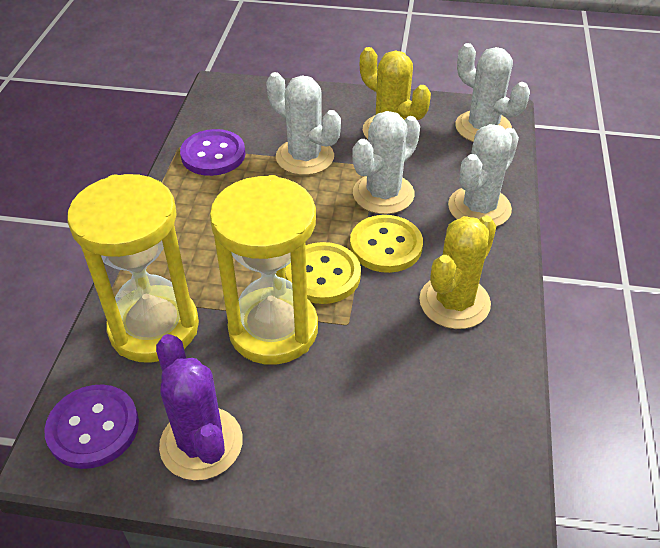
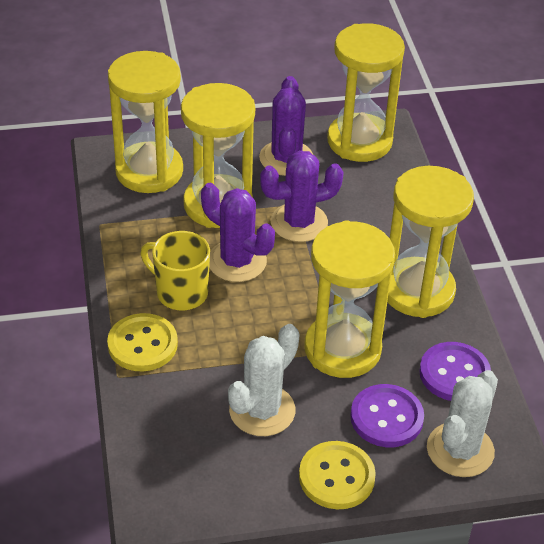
purple cactus: [156,334,243,480] = 1 -> [201,183,275,282] [259,76,313,176] [260,151,344,242] = 3
white cactus: [266,72,341,175] [352,111,420,214] [448,124,519,226] [455,43,530,142] = 4 -> [228,324,300,436] [427,370,498,477] = 2
yellow cactus: [360,47,431,139] [419,215,497,329] = 2 -> none = 0
yellow hourglass: [67,174,199,363] [210,175,318,365] = 2 -> [108,51,183,193] [181,83,255,228] [304,220,395,378] [327,23,405,162] [387,166,474,318] = 5
yellow mug: none = 0 -> [140,231,210,310] = 1

